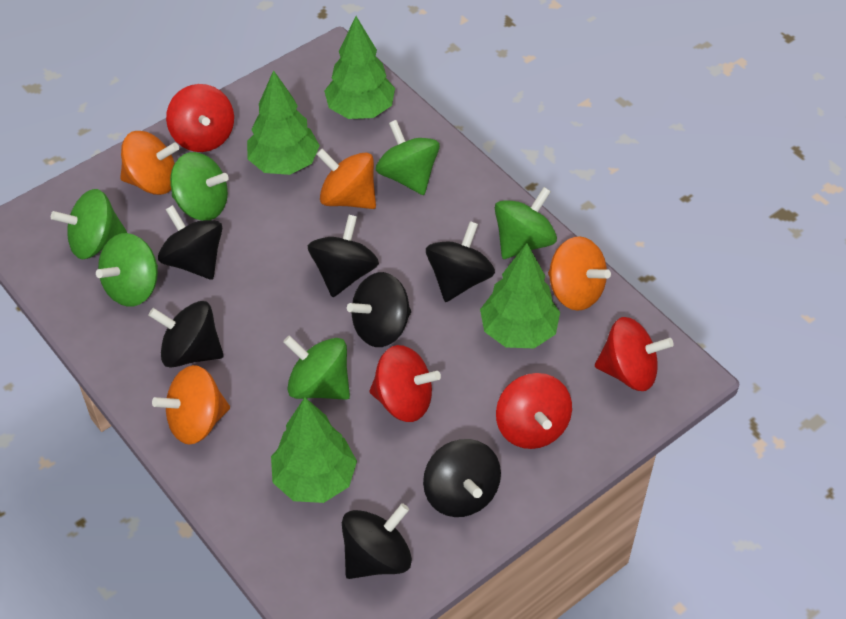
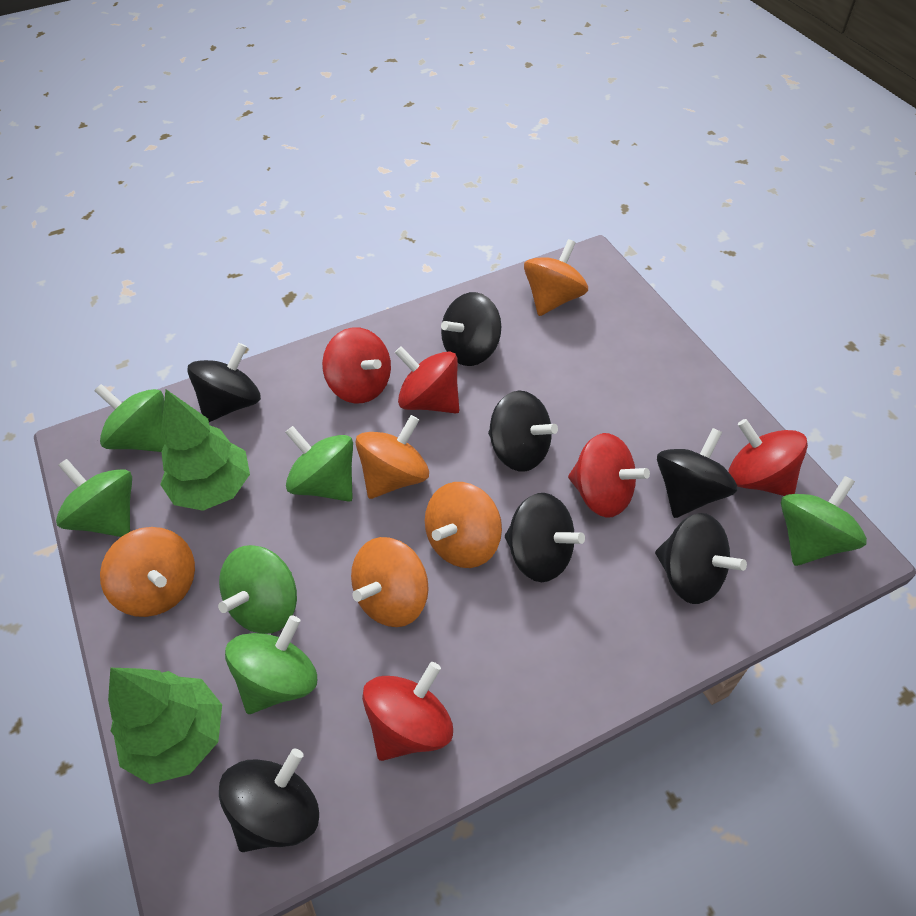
green tree: [247,70,320,175] [271,397,357,503] [324,16,395,119] [480,243,560,349] = 4 -> [108,668,222,784] [160,389,250,511] = 2
orange spinning top: [120,131,179,195] [152,365,230,445] [316,149,376,209] [548,236,611,311] = 4 -> [100,527,195,617] [351,537,429,627] [356,415,429,499] [425,482,502,568] [524,239,588,316] = 5
red spinning top: [166,84,234,152] [369,345,441,422] [496,373,572,449] [595,317,674,391] = 4 -> [322,327,391,404] [362,662,453,761] [395,346,459,413] [568,433,650,518] [728,419,808,496] = 5

